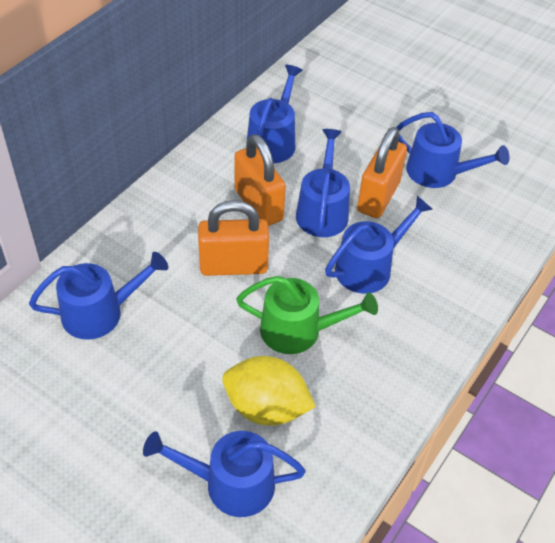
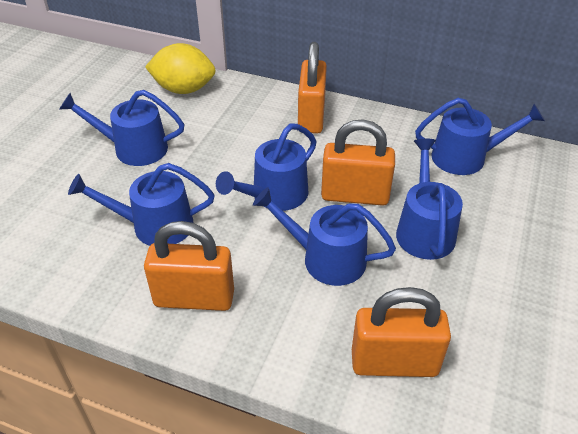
green watering can: [236,276,378,354] = 1 -> none = 0
orange padlock: [198,200,269,276] [234,134,286,226] [357,127,407,218] = 3 -> [144,221,234,311] [298,42,327,134] [321,119,395,206] [352,287,451,377] = 4

